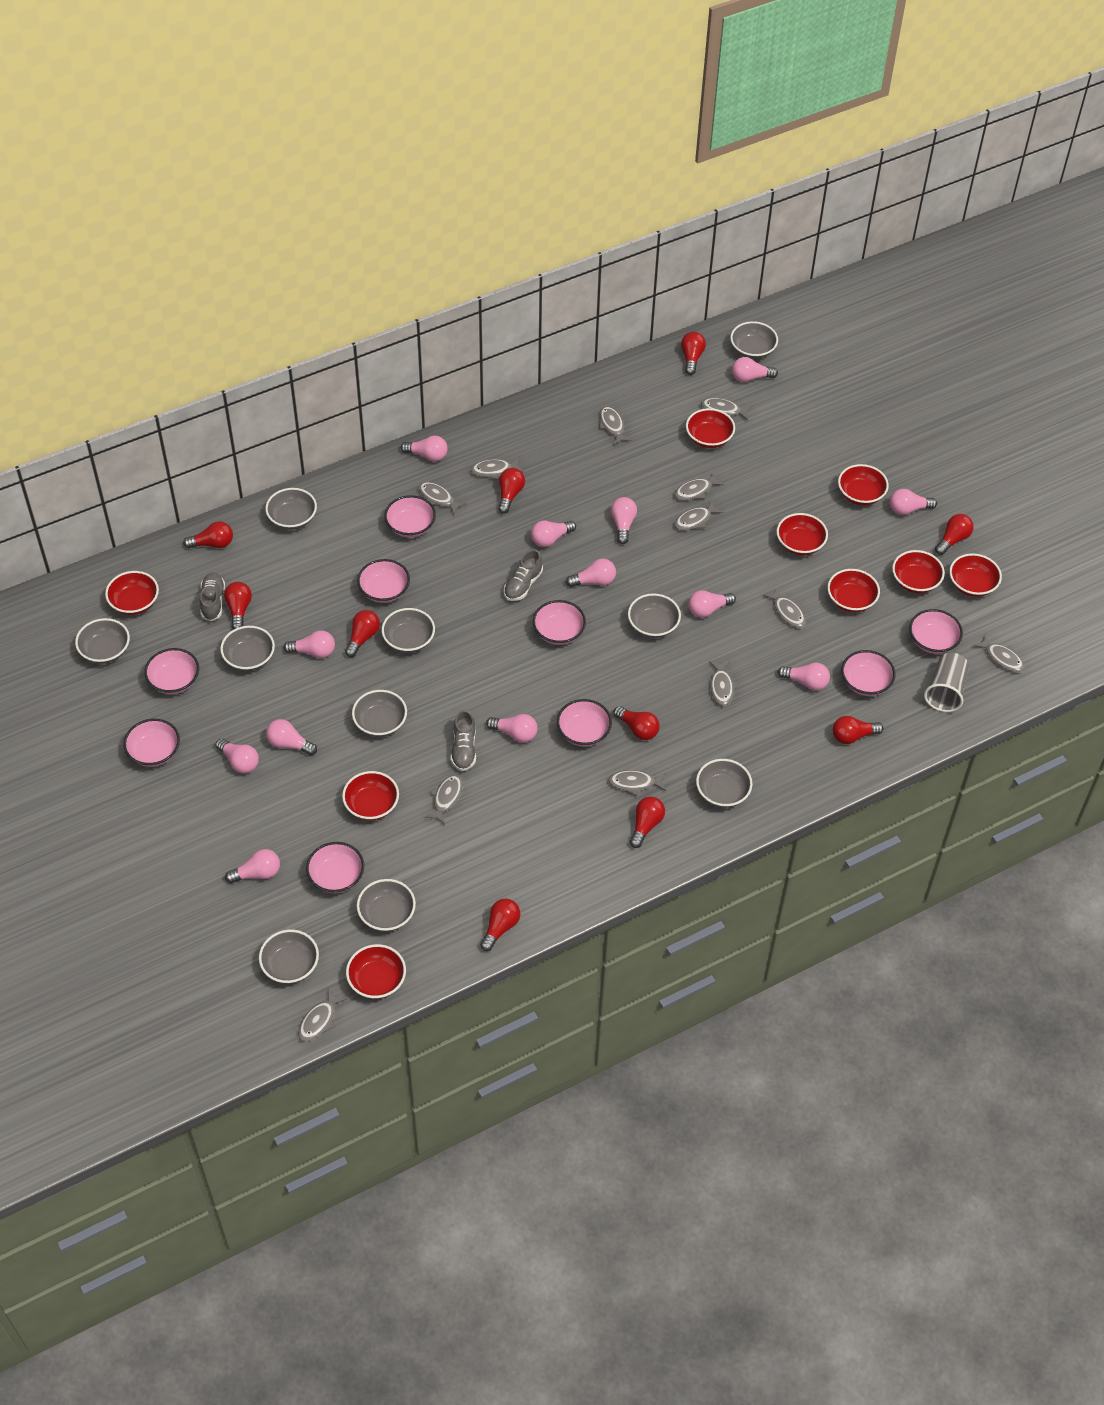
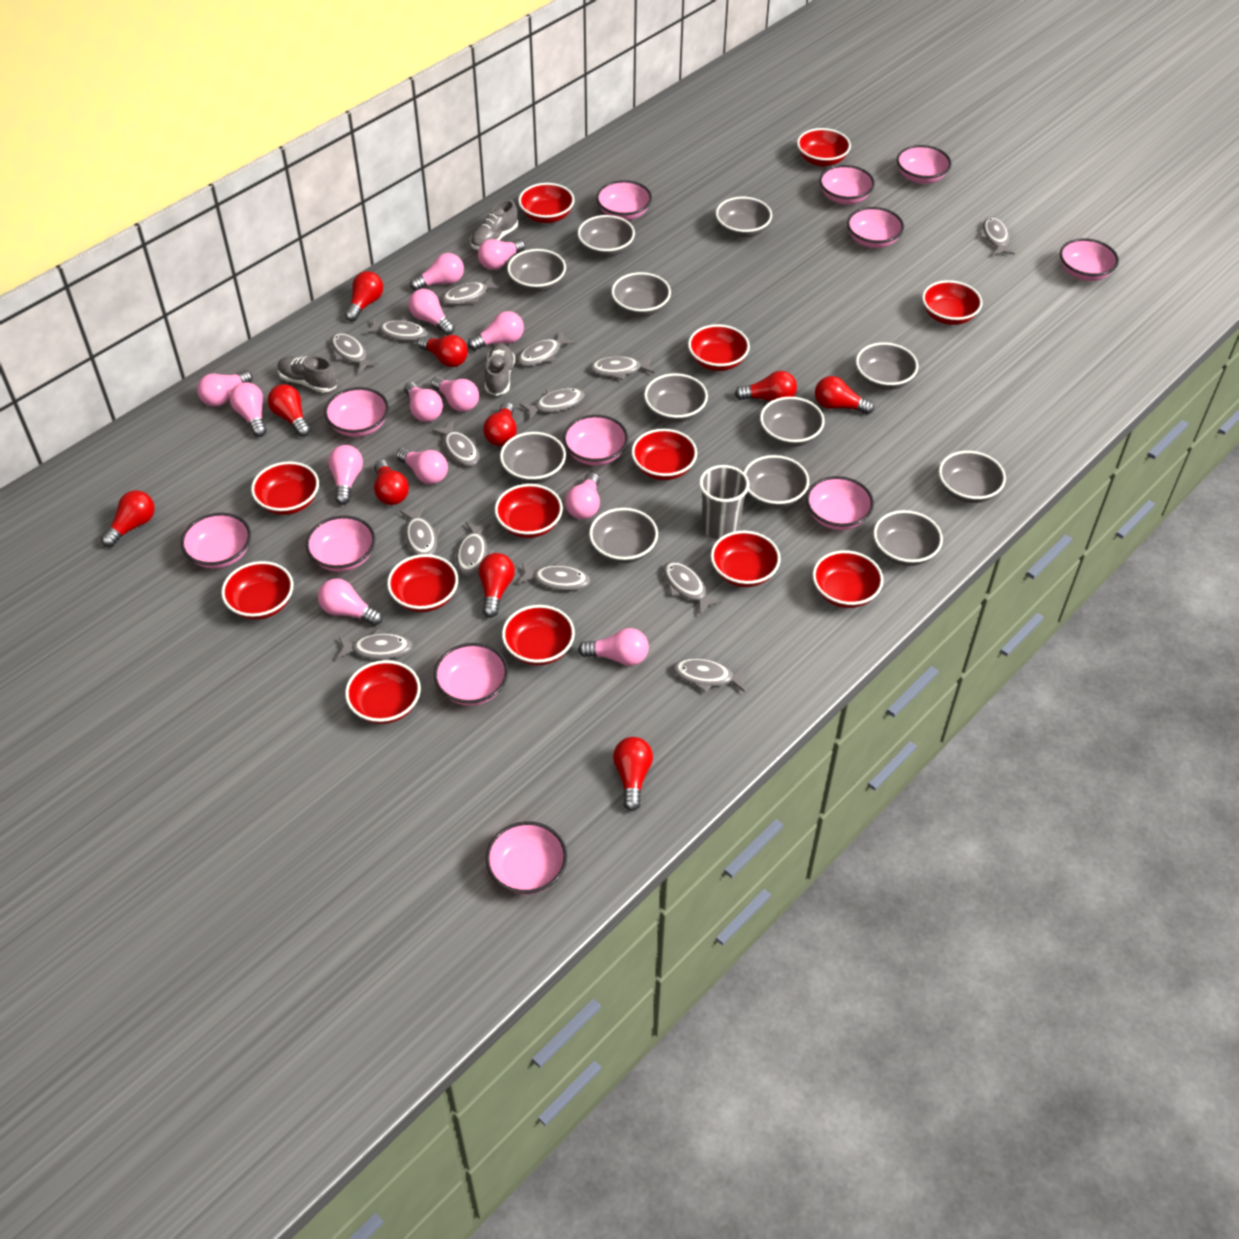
grey bowl: [75,618,130,664] [220,626,275,671] [259,930,319,984] [265,488,317,530] [352,690,407,737] [357,879,416,932] [382,608,435,653] [628,593,681,638] [696,759,752,808] [730,321,778,359] = 10 -> [500,432,566,484] [507,249,566,292] [578,215,635,257] [589,508,658,563] [611,272,671,316] [644,373,708,422] [716,197,772,237] [744,455,809,508] [760,397,825,447] [856,342,918,390] [873,510,943,566] [939,451,1006,503] = 12
grey fish: [298,988,347,1042] [418,482,466,515] [425,774,463,825] [470,457,523,480] [599,406,631,445] [608,770,666,796] [674,472,724,500] [674,500,723,530] [701,398,752,420] [709,661,739,706] [763,587,806,628] [973,634,1025,672] = 12 -> [331,333,379,373] [336,629,413,659] [364,318,427,341] [400,505,441,555] [432,420,479,466] [441,276,502,305] [456,522,494,575] [517,331,576,366] [517,561,590,590] [520,388,584,420] [590,356,654,380] [663,561,722,615] [673,658,749,693] [979,217,1015,255] = 14
pink bowl: [123,719,180,767] [144,648,199,694] [306,842,364,893] [357,559,410,603] [384,495,436,538] [533,600,586,645] [557,699,612,746] [841,650,896,696] [909,609,963,654] = 9 -> [181,513,251,569] [306,516,376,572] [324,387,389,437] [434,643,508,706] [486,821,567,895] [563,415,628,466] [596,180,652,220] [806,476,874,530] [819,165,875,204] [847,207,904,248] [897,145,952,184] [1060,238,1119,281] = 12
red bowl: [105,571,159,615] [342,771,399,821] [346,944,406,999] [686,408,735,448] [776,513,828,555] [827,569,880,613] [838,464,889,505] [892,550,945,593] [949,553,1002,597] = 9 -> [221,561,293,620] [251,462,319,515] [345,660,421,724] [387,554,458,612] [495,484,563,538] [502,605,575,665] [518,183,575,223] [631,429,697,480] [688,324,750,371] [711,531,781,587] [797,128,851,166] [812,550,883,608] [922,280,983,325] = 13

